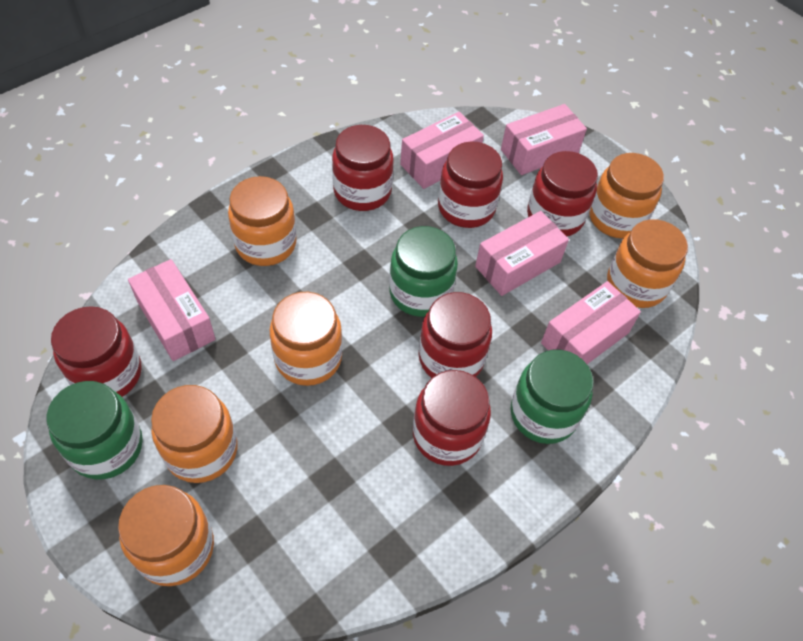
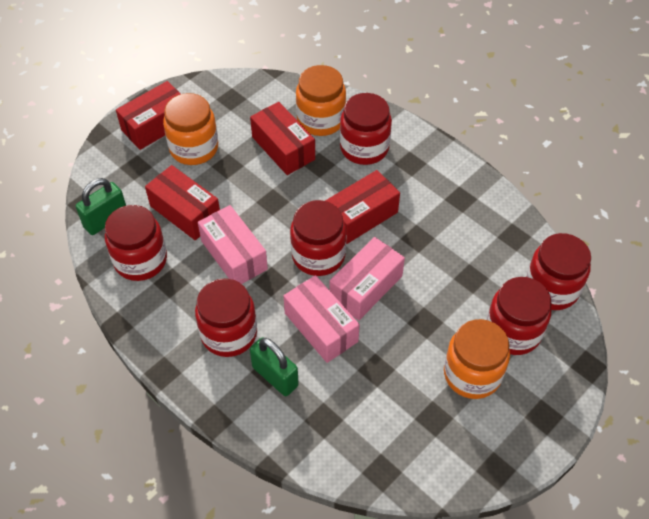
green jar: [46,381,143,480] [389,226,458,317] [511,350,594,444] = 3 -> none = 0
green padlock: none = 0 -> [76,178,126,235] [250,337,299,396] = 2
orange jar: [118,485,214,586] [151,385,237,483] [228,176,297,266] [270,292,342,386] [589,153,664,239] [607,219,688,308] = 6 -> [163,93,218,165] [296,65,346,136] [444,319,510,399] = 3
pink box: [128,259,216,361] [400,112,484,189] [475,211,569,296] [501,104,587,175] [541,281,641,364] = 5 -> [198,205,268,284] [284,275,360,363] [330,237,405,320] = 3
red box: none = 0 -> [116,81,180,150] [145,165,220,240] [250,102,315,175] [325,170,400,244] = 4

